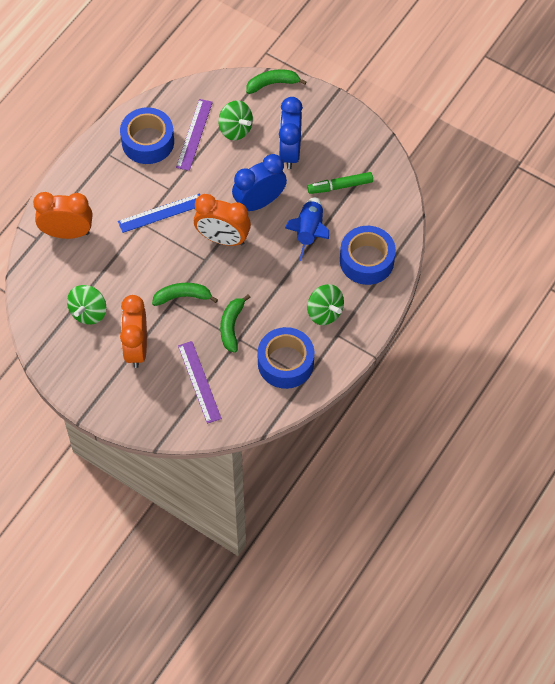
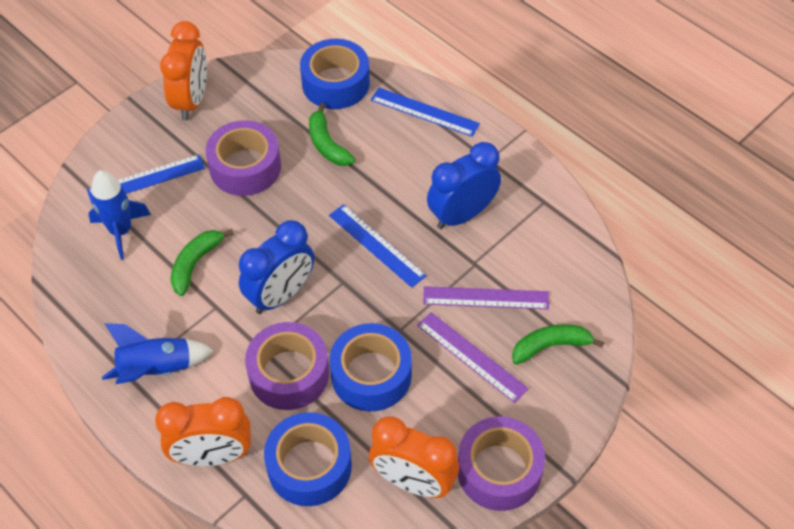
blue rocket: [285,197,329,261] = 1 -> [88,170,151,260] [102,323,214,384] = 2
blue ruler: [118,193,200,233] = 1 -> [87,154,205,204] [329,204,427,288] [371,88,480,137] = 3
green marker: [307,172,373,194] = 1 -> none = 0
green spinning top: [67,285,106,325] [218,100,253,141] [307,284,344,325] = 3 -> none = 0
purple tape: none = 0 -> [206,120,281,196] [245,322,329,410] [458,417,545,511] = 3

